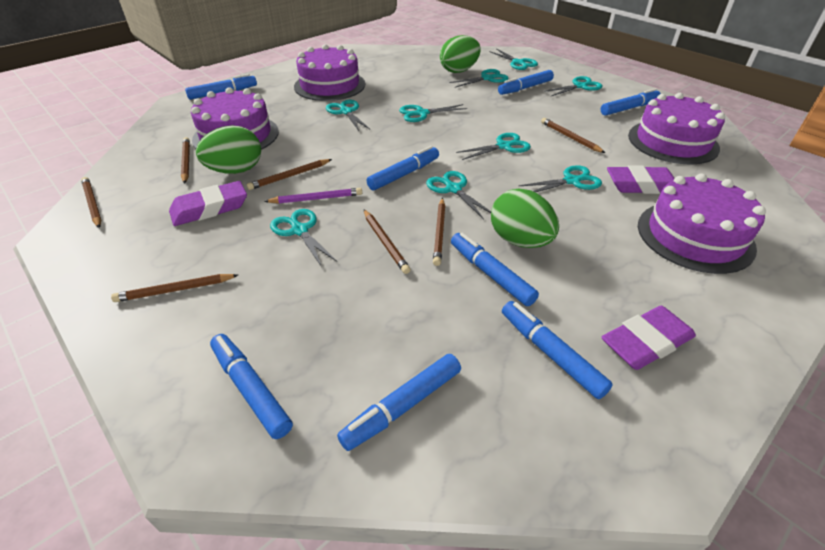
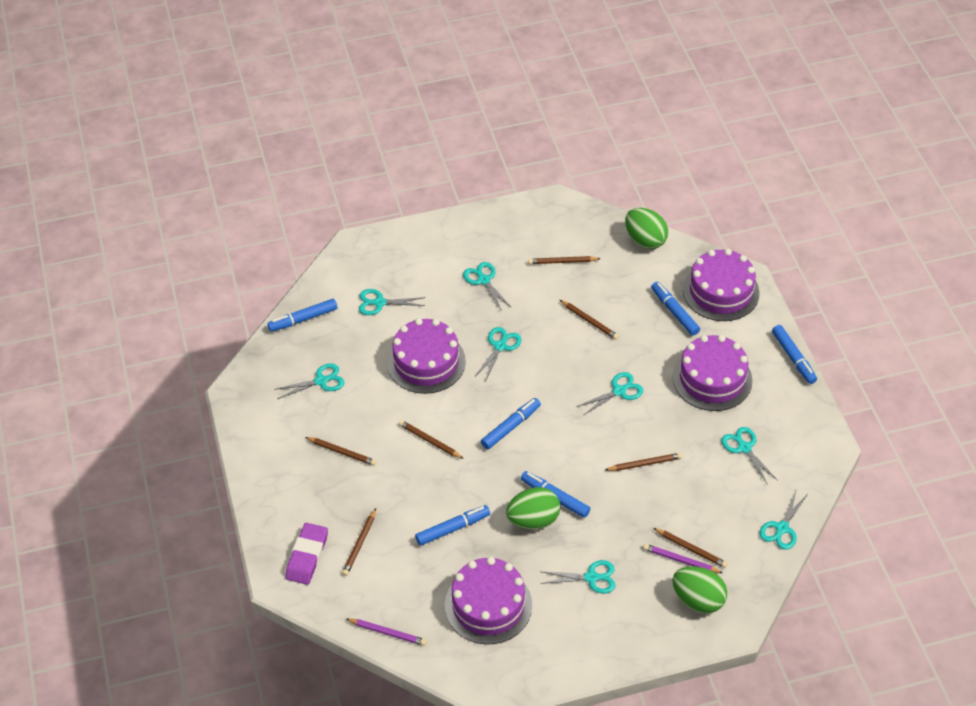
blue marker: [185,74,257,100] [210,334,293,439] [337,354,461,451] [367,146,439,190] [451,232,539,306] [498,70,554,95] [502,301,613,399] [600,88,661,116] = 8 -> [267,299,337,332] [415,505,490,546] [481,398,541,449] [521,471,590,518] [651,282,700,336] [772,325,817,384] = 6
purple eraser: [169,181,247,226] [602,306,696,370] [607,165,675,194] = 3 -> [285,523,328,585] = 1
purple pencil: [264,188,362,204] = 1 -> [346,619,427,646] [643,544,723,573] = 2
turquoise scissors: [270,209,338,267] [326,100,370,131] [399,104,468,122] [426,171,491,220] [449,69,509,87] [456,133,531,160] [489,49,538,70] [519,165,602,192] [544,76,602,96] = 9 -> [274,363,344,399] [359,289,425,315] [463,262,512,311] [475,327,521,381] [540,560,615,594] [577,372,643,415] [721,427,778,485] [760,489,808,550] = 8

